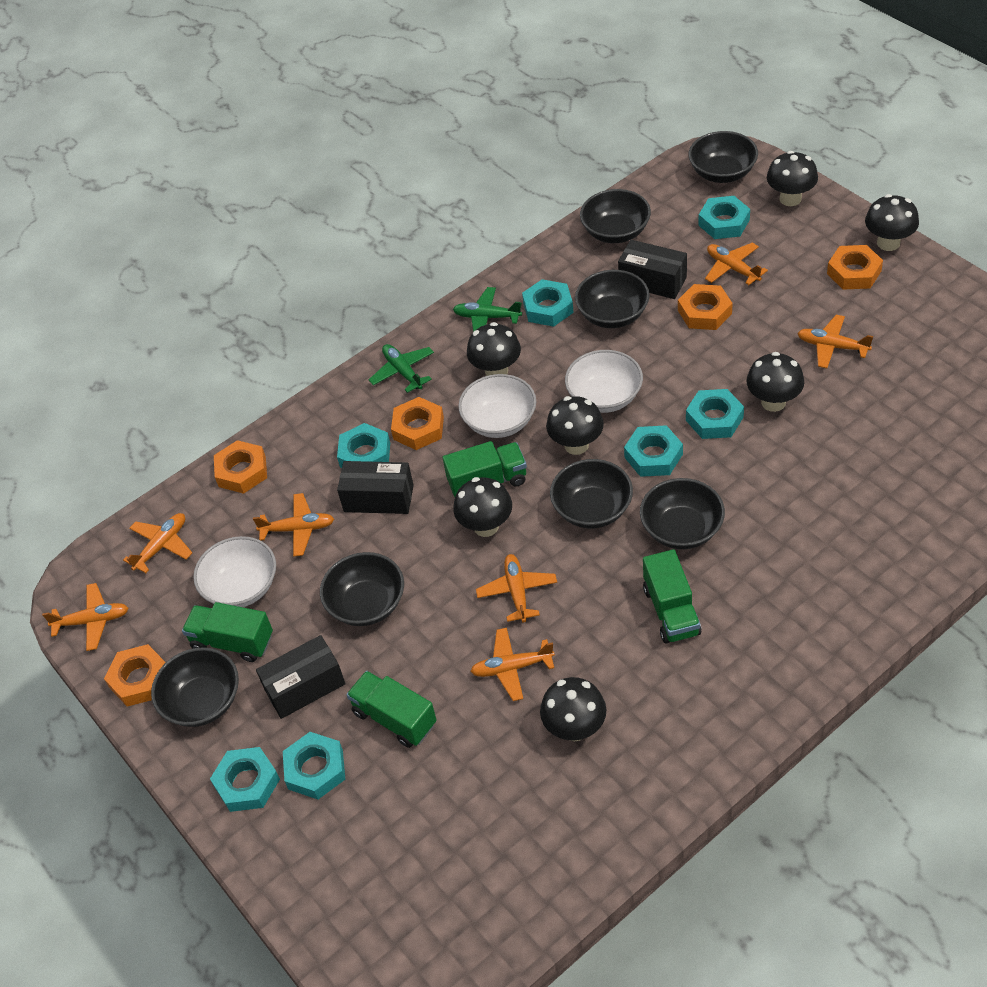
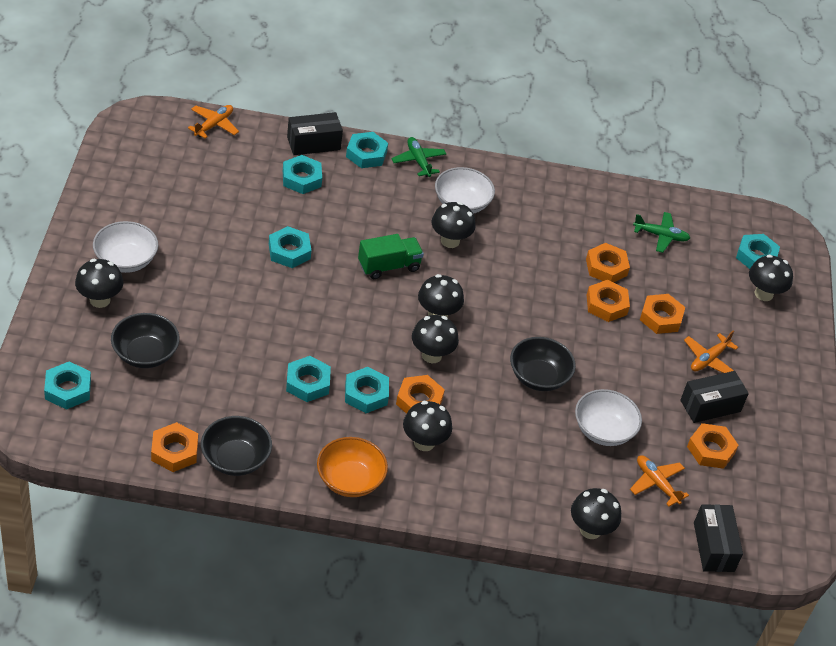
black bowl: [151,647,239,727] [320,552,404,626] [550,459,633,528] [575,270,650,328] [580,189,651,243] [640,478,725,549] [689,131,758,183] = 7 -> [111,313,180,368] [201,416,272,476] [510,337,576,391] = 3
green truck: [182,602,273,662] [346,671,436,748] [442,441,527,497] [643,549,701,644] = 4 -> [358,234,424,279] = 1
orange bowl: none = 0 -> [317,437,388,497] = 1
orange nut: [104,644,166,707] [214,440,267,494] [391,397,444,450] [678,284,733,330] [827,245,883,290] = 5 -> [151,422,198,472] [396,375,445,414] [586,243,630,282] [587,280,630,322] [640,294,685,334] [687,423,739,469] = 6
orange plane: [42,583,129,651] [123,513,192,573] [253,493,334,557] [470,628,555,701] [476,554,557,623] [705,243,768,285] [797,315,873,368] = 7 -> [188,105,239,139] [630,455,689,507] [684,331,738,373] = 3

